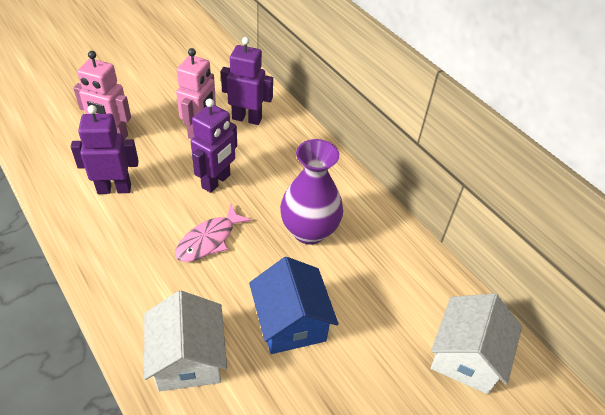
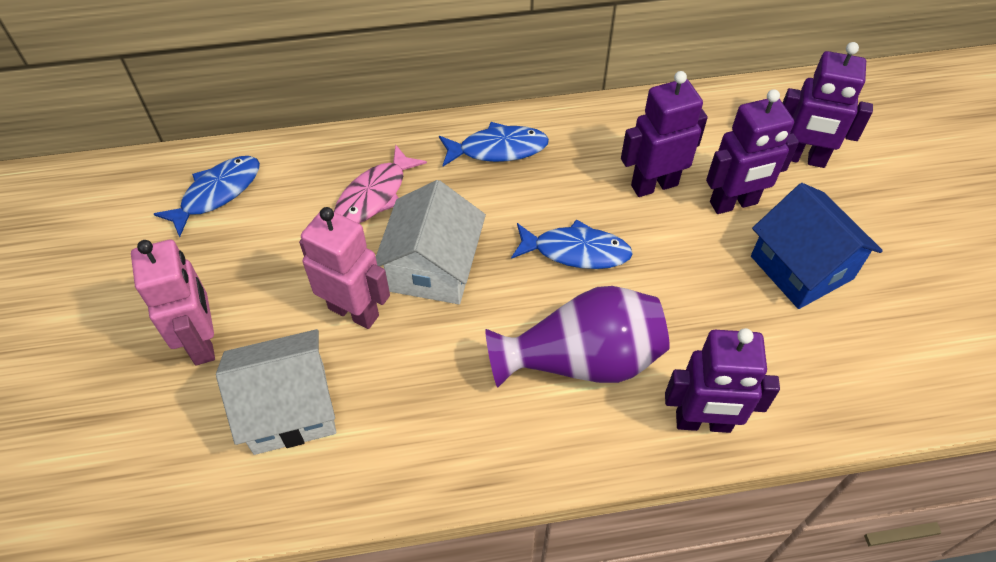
blue fish: none = 0 -> [154,156,260,237] [439,122,549,167] [511,219,633,269] = 3
purple robot: [71,105,139,194] [191,98,237,193] [221,37,273,125] = 3 -> [621,71,708,197] [665,328,780,433] [706,89,799,214] [783,42,873,168] = 4

